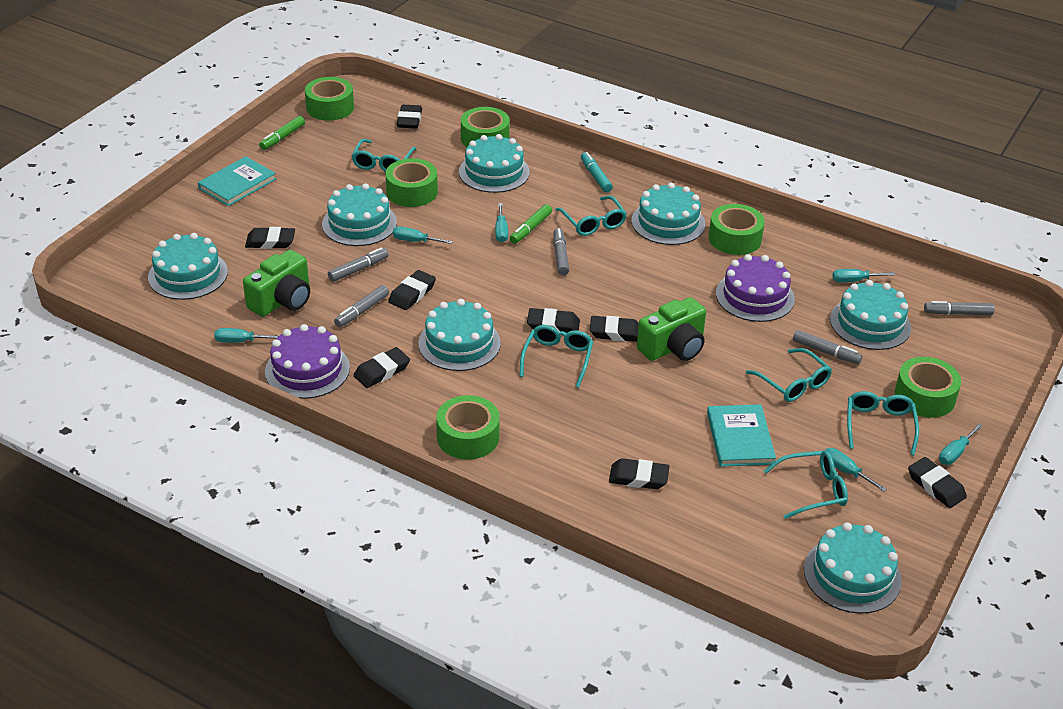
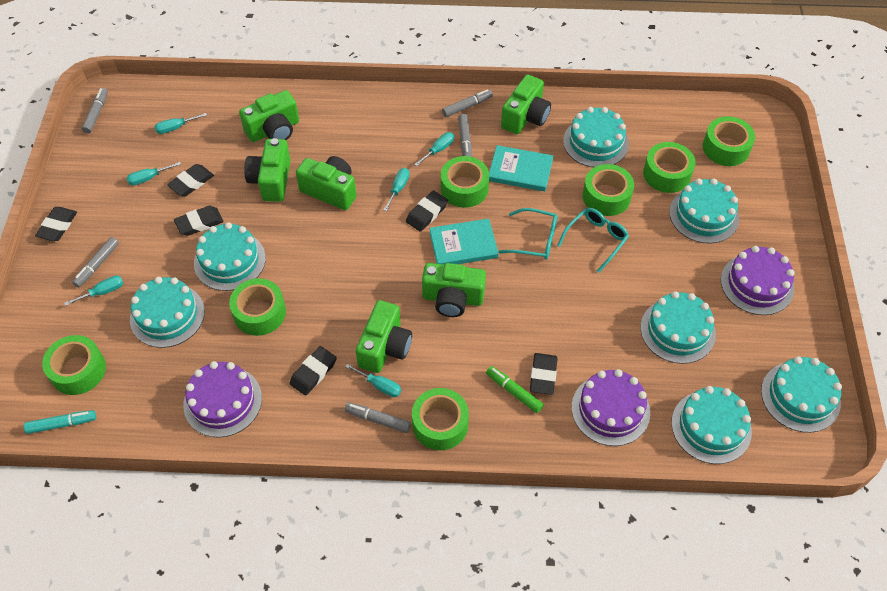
black eraser: [245,227,295,249] [354,347,410,388] [388,270,436,310] [397,105,422,129] [527,308,580,333] [590,316,639,342] [609,458,670,489] [908,457,967,508] = 8 -> [35,207,77,241] [167,164,214,196] [174,206,224,236] [289,346,337,395] [406,190,448,232] [530,353,557,395] = 6
green camera: [243,250,310,317] [637,297,706,361] = 2 -> [239,90,299,142] [244,138,291,202] [296,156,357,210] [356,300,412,373] [422,263,486,317] [501,75,551,134] = 6
green marker: [259,116,305,150] [510,204,552,244] = 2 -> [486,366,544,413] = 1
green tape: [305,77,354,121] [385,158,438,207] [436,395,500,460] [461,107,510,147] [709,204,765,255] [895,357,961,418] = 6 -> [42,335,106,395] [229,278,286,336] [412,388,469,450] [441,156,489,208] [583,164,634,216] [643,142,696,193] [703,116,755,166] = 7
purple cake: [265,324,350,399] [716,254,795,322] = 2 -> [183,361,262,438] [572,369,650,446] [721,246,794,315] = 3
turquoise glasses: [352,139,416,172] [520,325,593,388] [556,196,627,236] [746,348,832,402] [764,451,848,519] [847,391,919,455] = 6 -> [498,208,558,260] [557,208,629,272] = 2

